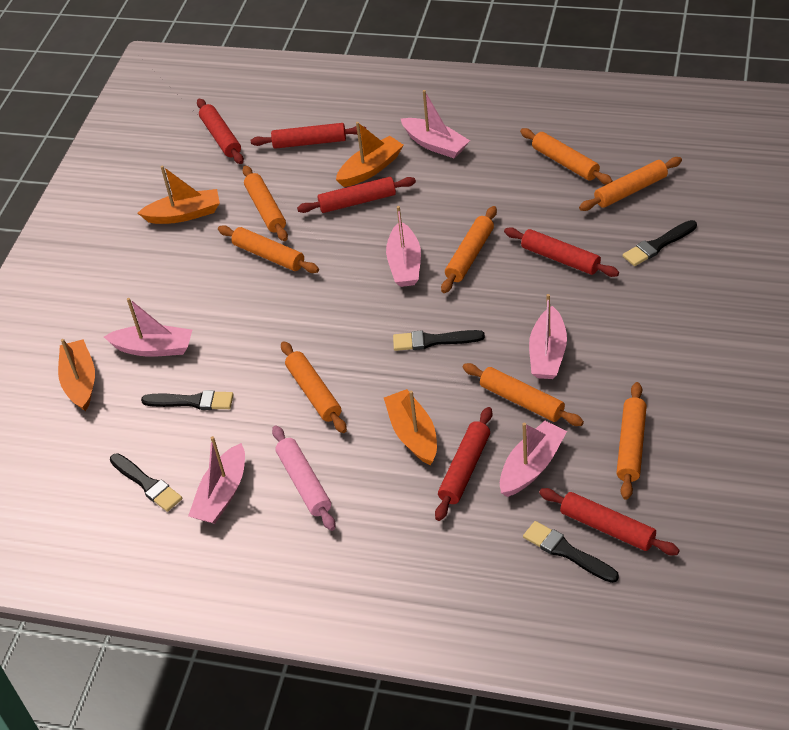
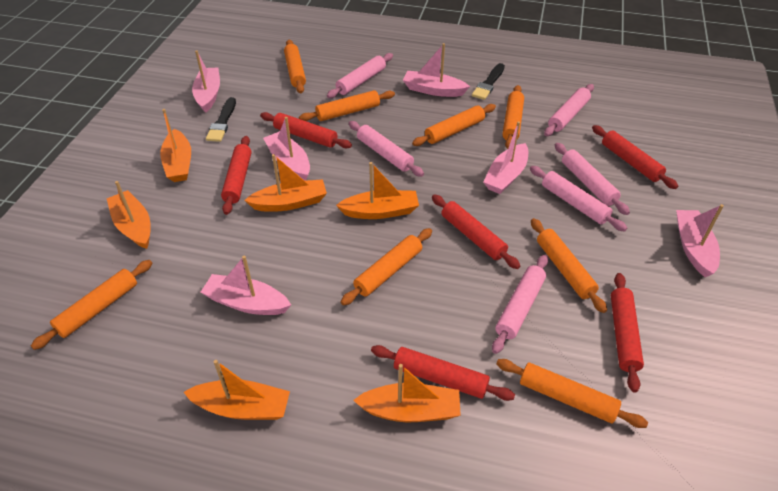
black brush: [110,453,182,512] [141,390,234,410] [393,330,485,351] [523,521,619,583] [623,220,697,266] = 5 -> [206,97,236,142] [472,63,505,100] = 2
orange boat: [58,339,95,411] [138,166,220,224] [336,122,404,187] [384,389,437,465] = 4 -> [107,181,151,249] [160,109,191,182] [184,360,290,420] [244,154,327,212] [336,162,419,219] [353,364,461,422] = 6
pink rolling pin: [272,425,336,531] = 1 -> [327,53,393,98] [349,121,424,177] [492,255,548,354] [530,166,627,232] [544,84,594,136] [555,143,630,215] = 6

